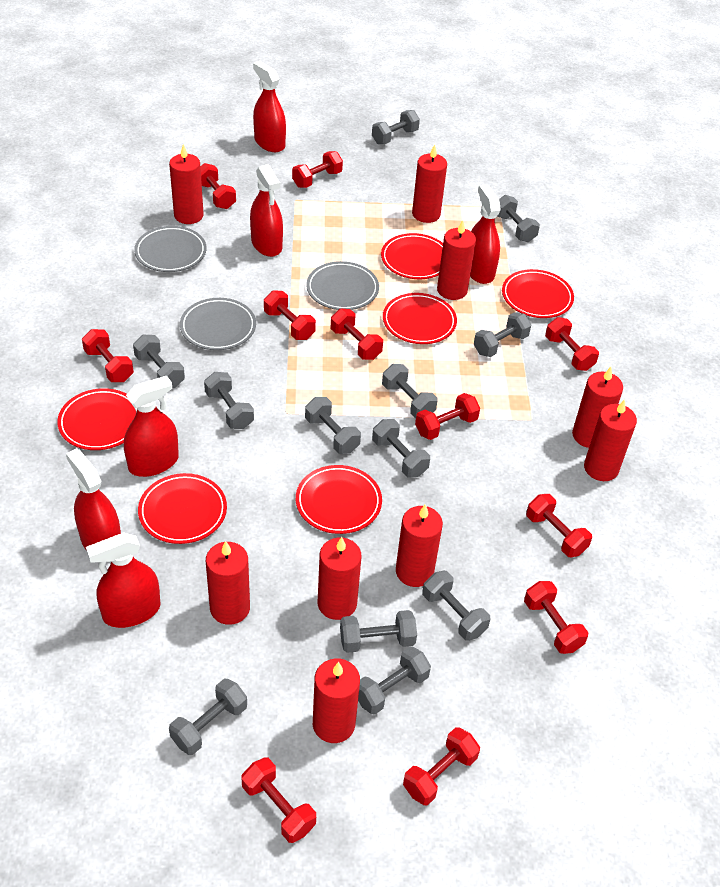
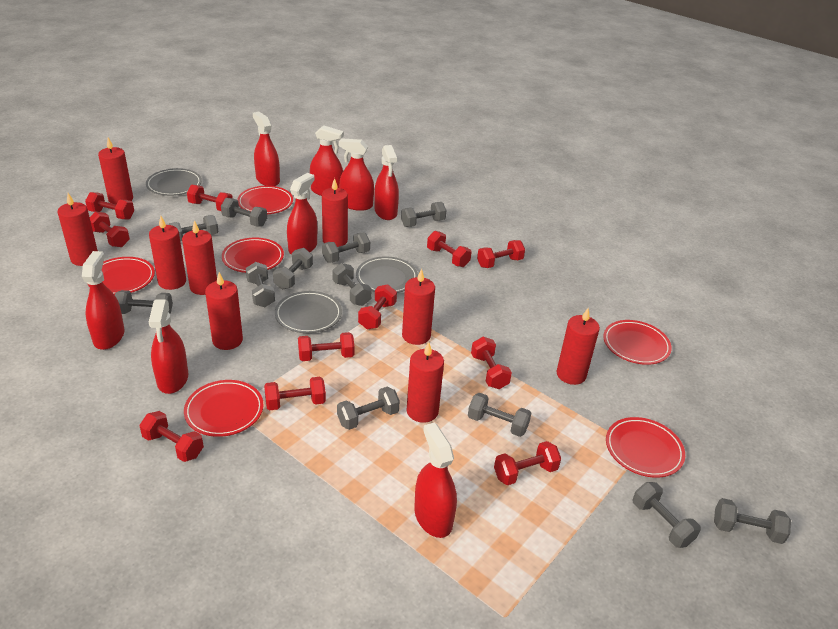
red spray bottle: [66,448,121,551] [86,533,161,628] [124,376,179,477] [250,164,283,257] [253,61,286,152] [470,184,501,284] = 6 -> [82,251,125,350] [149,300,188,394] [253,112,280,186] [287,173,317,255] [310,125,344,196] [339,138,374,211] [375,145,399,220] [414,422,457,538] = 8

